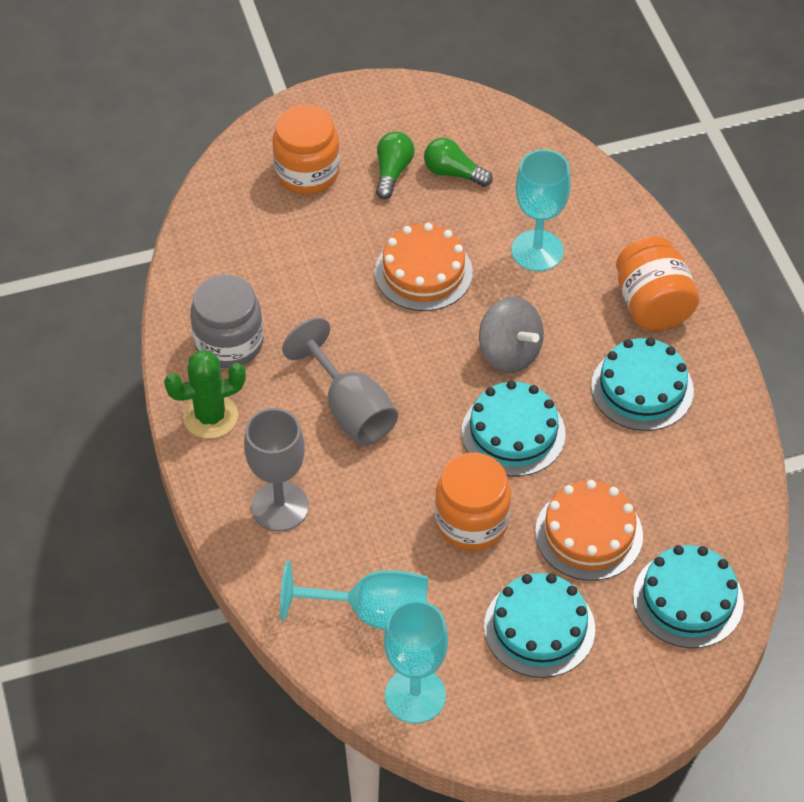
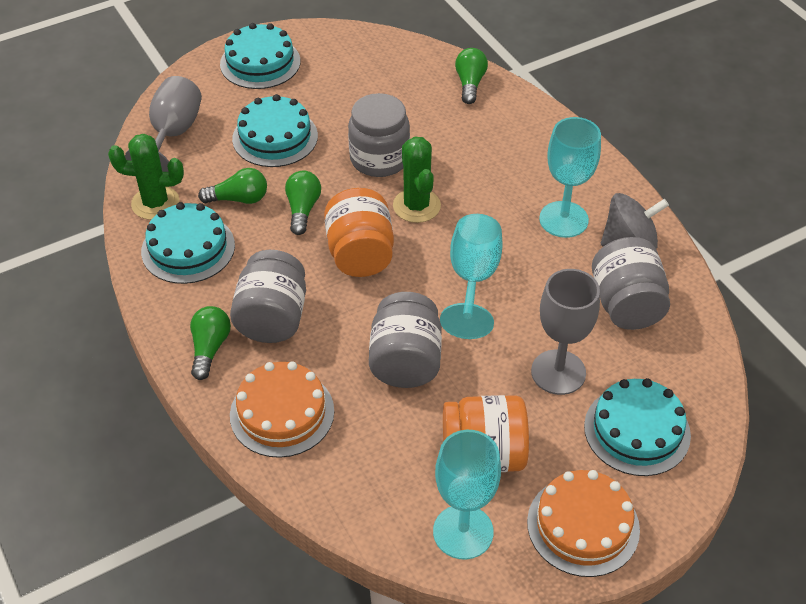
green cactus: [164,350,246,439] = 1 -> [108,134,184,220] [393,137,441,223] = 2
green light bulb: [376,131,415,199] [424,138,493,187] = 2 -> [190,306,231,380] [198,168,267,204] [285,170,321,235] [455,48,488,104] = 4
grey jar: [190,274,263,368] = 1 -> [230,250,306,343] [348,93,410,177] [369,292,442,388] [592,237,670,330] = 4
orange jar: [272,105,340,195] [435,453,511,551] [616,236,699,331] = 3 -> [324,188,394,277] [443,395,529,472] = 2

